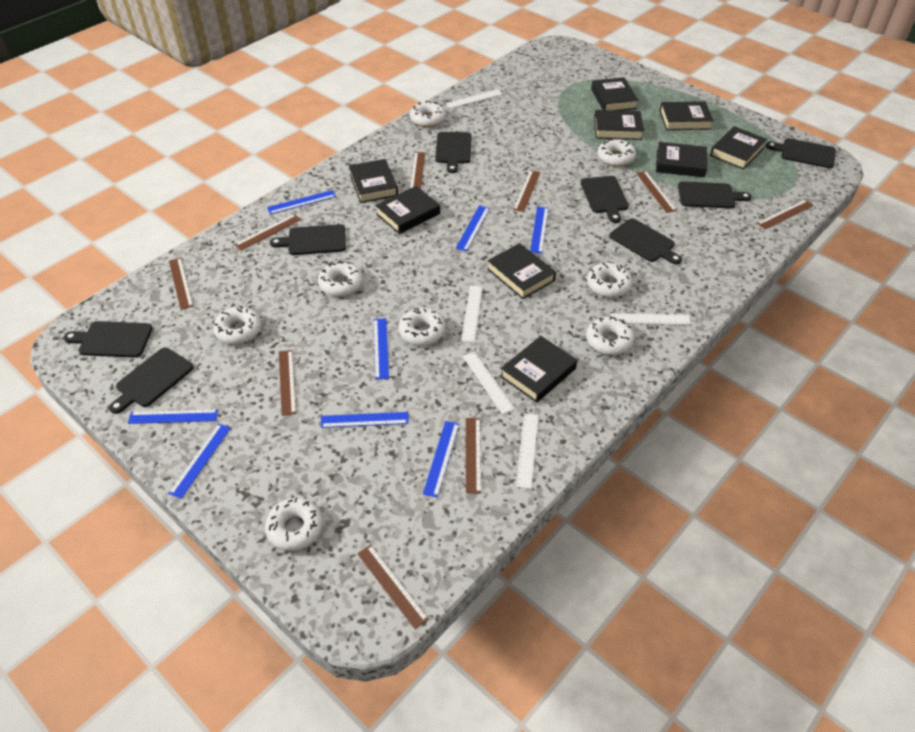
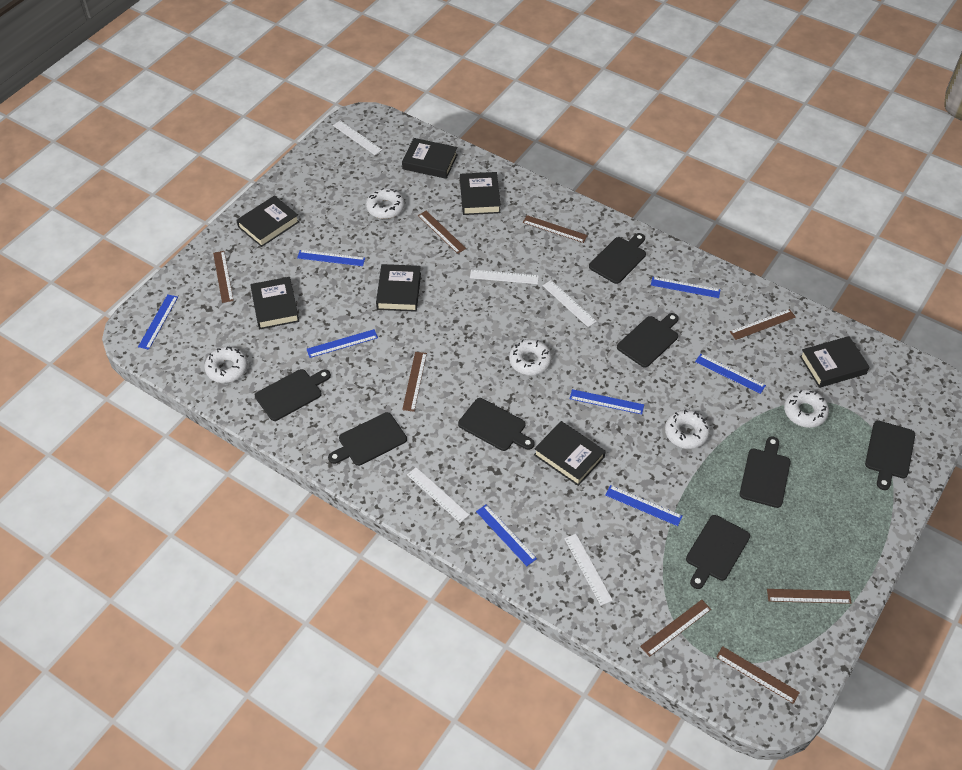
black book: [349,159,398,203] [375,186,440,234] [487,243,556,299] [500,336,577,403] [591,77,638,111] [594,110,644,140] [656,142,707,177] [660,101,714,130] [710,126,767,170] = 9 -> [237,196,299,247] [250,277,299,329] [376,264,421,312] [402,138,458,179] [460,172,501,215] [534,421,606,486] [800,336,869,388] = 7
brown ruler: [169,258,193,310] [235,214,301,250] [279,350,296,416] [357,545,429,629] [410,152,425,189] [466,418,481,493] [513,170,541,212] [636,171,677,213] [757,200,814,230] = 9 -> [213,251,234,303] [402,352,427,412] [418,211,466,254] [523,215,588,243] [640,600,711,657] [716,646,800,704] [730,309,796,340] [767,589,851,604] = 8
white donut: [213,306,261,344] [265,498,323,551] [318,261,363,296] [398,308,446,346] [410,101,446,127] [586,316,634,355] [587,262,632,297] [598,138,636,167] = 8 -> [204,346,248,383] [366,188,405,219] [509,339,552,375] [665,410,710,449] [784,389,829,428] = 5

